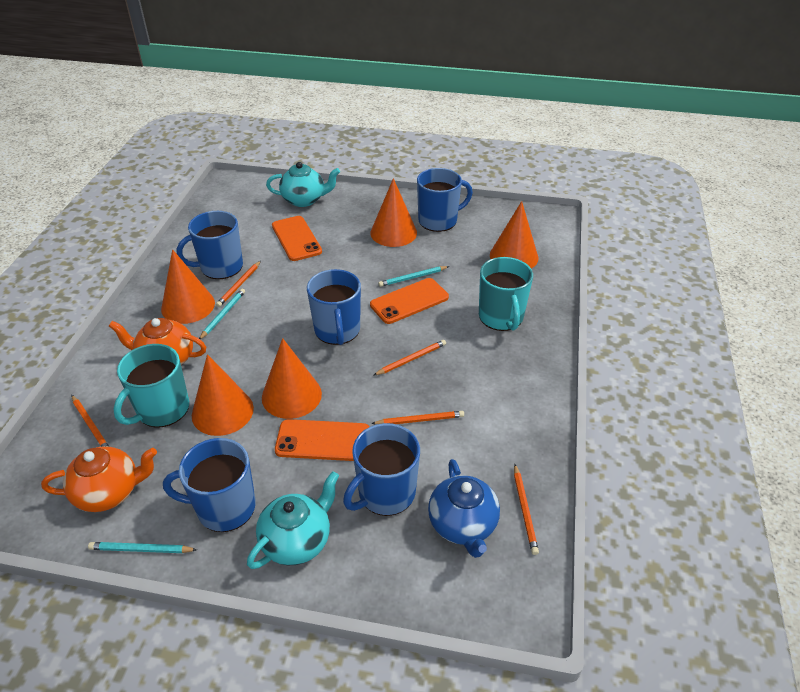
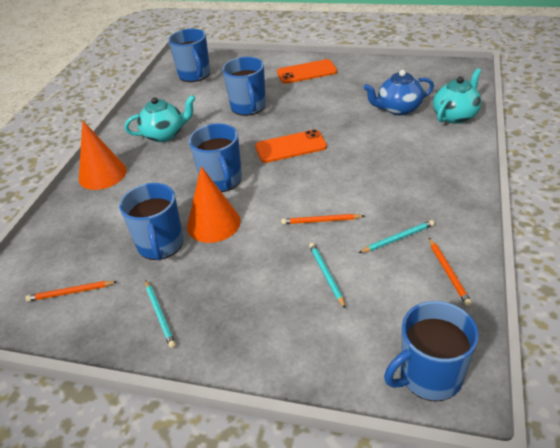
orange cone: [161,249,215,324] [192,354,254,436] [262,338,322,419] [370,178,417,247] [490,201,538,268] = 5 -> [79,121,127,190] [187,166,241,243] = 2
orange pencil: [72,395,110,447] [216,261,261,307] [371,411,464,425] [373,340,446,376] [514,464,539,555] = 5 -> [25,281,118,302] [281,214,364,224] [429,238,472,306] = 3
orange phone: [272,216,322,261] [275,419,369,461] [370,278,449,324] = 3 -> [255,129,327,163] [277,59,337,84] = 2
orange teapot: [41,446,157,512] [109,318,206,365] = 2 -> none = 0
turquoise mug: [113,344,189,428] [479,257,533,331] = 2 -> none = 0

